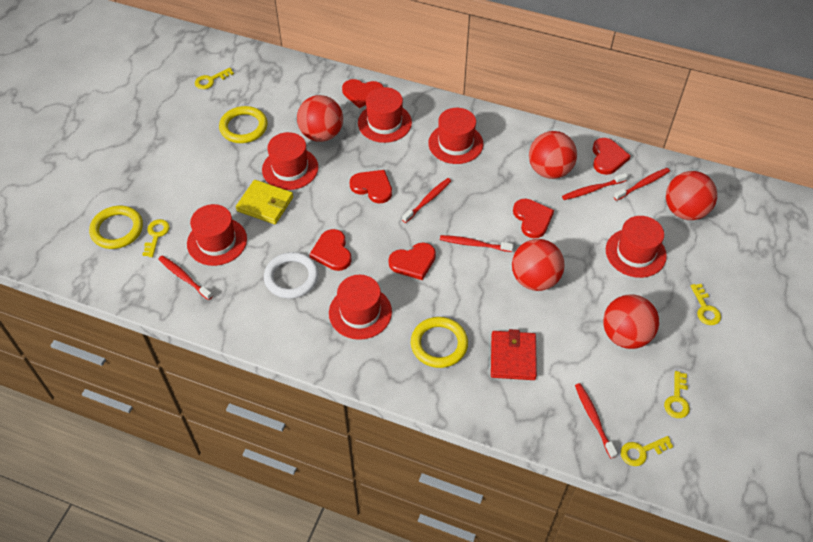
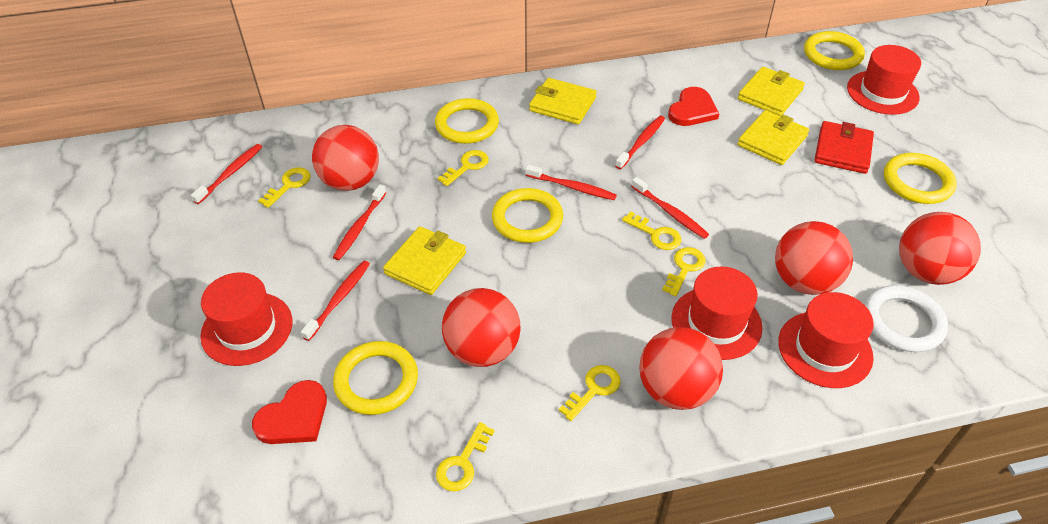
red hat: [187,204,247,266] [262,132,318,190] [329,275,392,340] [358,87,412,143] [428,108,484,164] [606,216,667,278] = 6 -> [200,272,293,366] [671,267,763,360] [778,292,874,388] [847,45,921,115] = 4
red heart: [309,229,352,271] [342,79,383,108] [350,170,392,203] [388,242,436,280] [513,199,554,238] [592,138,631,175] = 6 -> [252,380,327,444] [668,87,719,126] = 2
yellow key: [142,219,170,257] [195,68,234,89] [621,436,674,466] [664,371,690,418] [691,284,721,325] = 5 -> [258,167,311,208] [436,422,495,491] [438,150,489,186] [559,365,621,421] [622,211,681,250] [662,247,706,296] = 6
yellow ring: [89,206,143,249] [219,106,267,143] [411,317,468,368] = 3 -> [333,341,418,415] [435,98,499,144] [492,188,563,243] [804,31,865,70] [884,153,957,204] = 5
yellow wallet: [236,180,293,224] = 1 -> [383,226,466,295] [529,78,597,124] [737,110,809,165] [738,67,805,116] = 4

